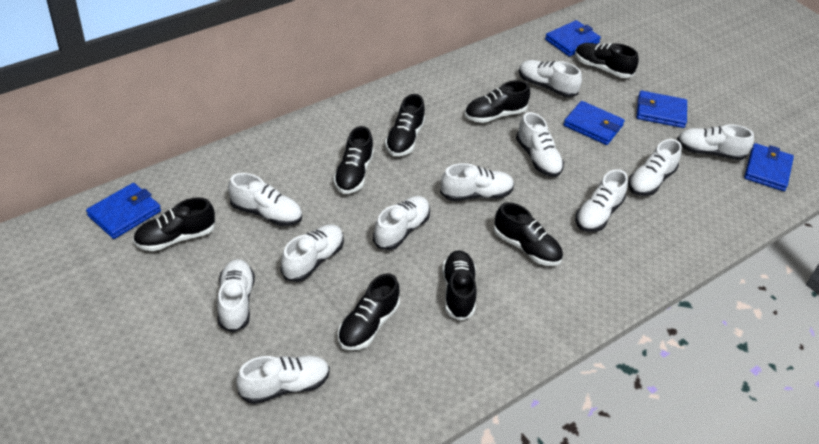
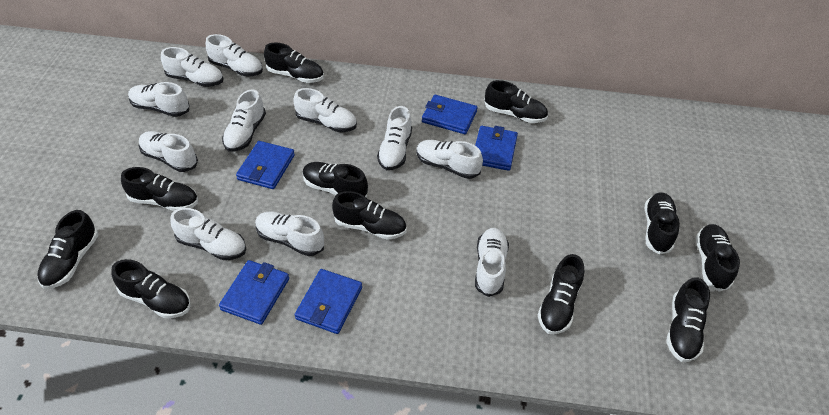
black shoe: [133,197,215,251] [333,126,374,194] [338,273,400,350] [385,94,425,156] [442,250,477,321] [465,80,530,123] [494,202,563,266] [575,43,639,78] = 8 -> [37,210,98,289] [112,259,190,318] [121,167,198,211] [264,43,324,83] [303,162,368,198] [332,191,406,240] [484,80,548,123] [538,254,584,334] [645,193,680,255] [666,277,710,362] [696,224,740,292] = 11

